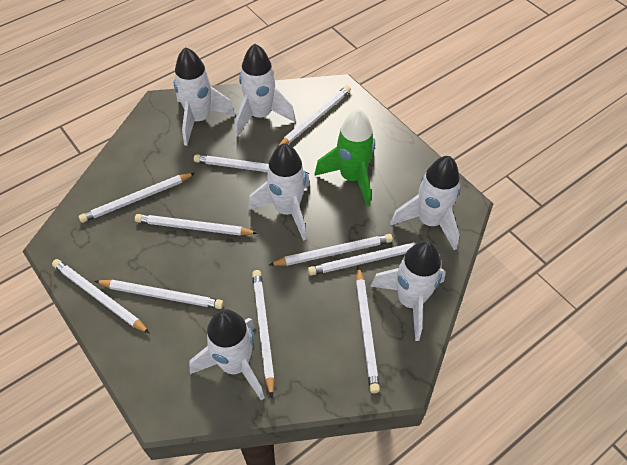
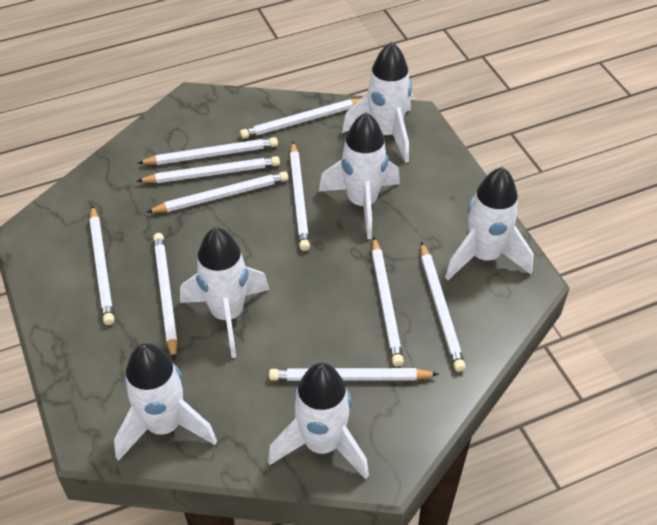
green rocket: [314,109,375,207] = 1 -> none = 0

